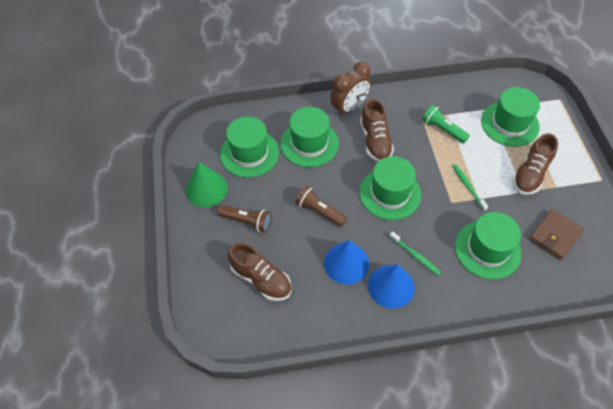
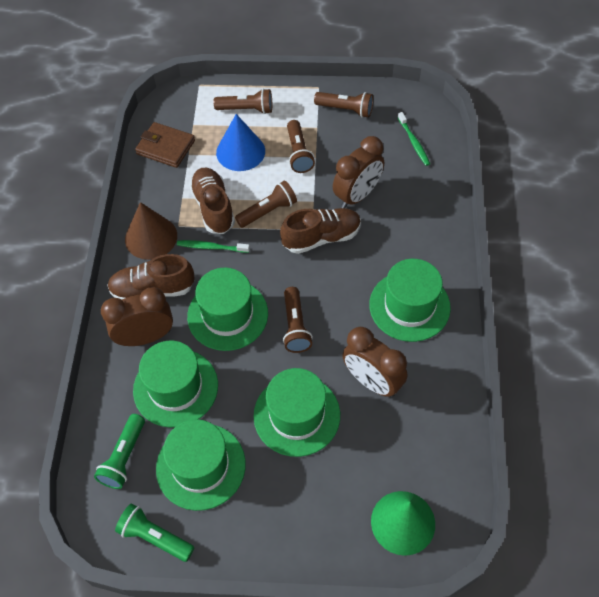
blue cone: [324,240,369,285] [368,264,415,309] = 2 -> [216,114,265,171] = 1
brown clock: [330,62,371,117] = 1 -> [101,287,173,346] [333,136,384,208] [342,327,407,397] = 3
brown cone: none = 0 -> [125,202,177,260] = 1
brown flashlight: [218,205,272,233] [295,186,347,227] = 2 -> [214,89,272,114] [235,181,297,228] [283,287,313,353] [287,120,315,173] [314,92,373,118] = 5
green flashlight: [422,105,470,143] = 1 -> [94,414,145,489] [115,503,194,562] = 2

